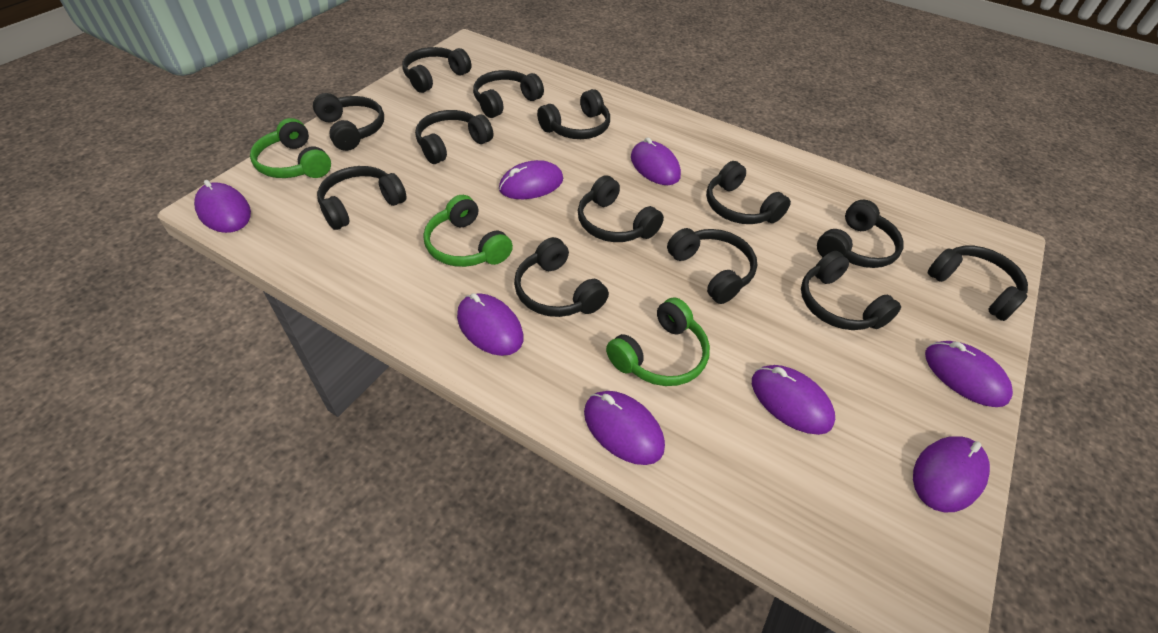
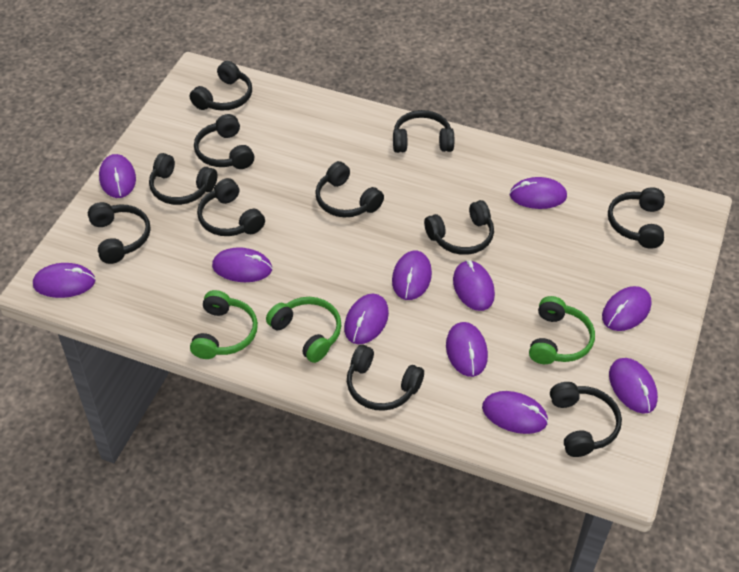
black headphones: [313,93,384,151] [317,166,407,230] [402,47,471,93] [415,110,493,164] [473,70,544,118] [514,237,609,317] [537,89,610,139] [578,175,664,242] [667,228,757,304] [706,161,791,224] [801,251,901,330] [817,200,904,268] [927,246,1028,321] = 13 -> [88,202,151,264] [149,153,218,205] [190,61,252,111] [194,114,254,169] [197,178,265,236] [315,161,384,217] [347,344,424,411] [393,110,454,153] [424,200,494,255] [550,382,622,457] [608,187,665,249] = 11
purple mouse: [194,180,251,233] [457,293,524,356] [499,160,563,199] [584,391,665,465] [631,137,681,185] [752,365,835,435] [913,436,990,512] [925,341,1013,407] = 8 -> [33,263,95,298] [99,154,136,198] [212,247,272,282] [344,294,389,344] [392,251,432,300] [446,322,488,377] [453,260,495,311] [482,391,548,434] [510,177,567,209] [602,286,652,331] [609,358,658,414] = 11

